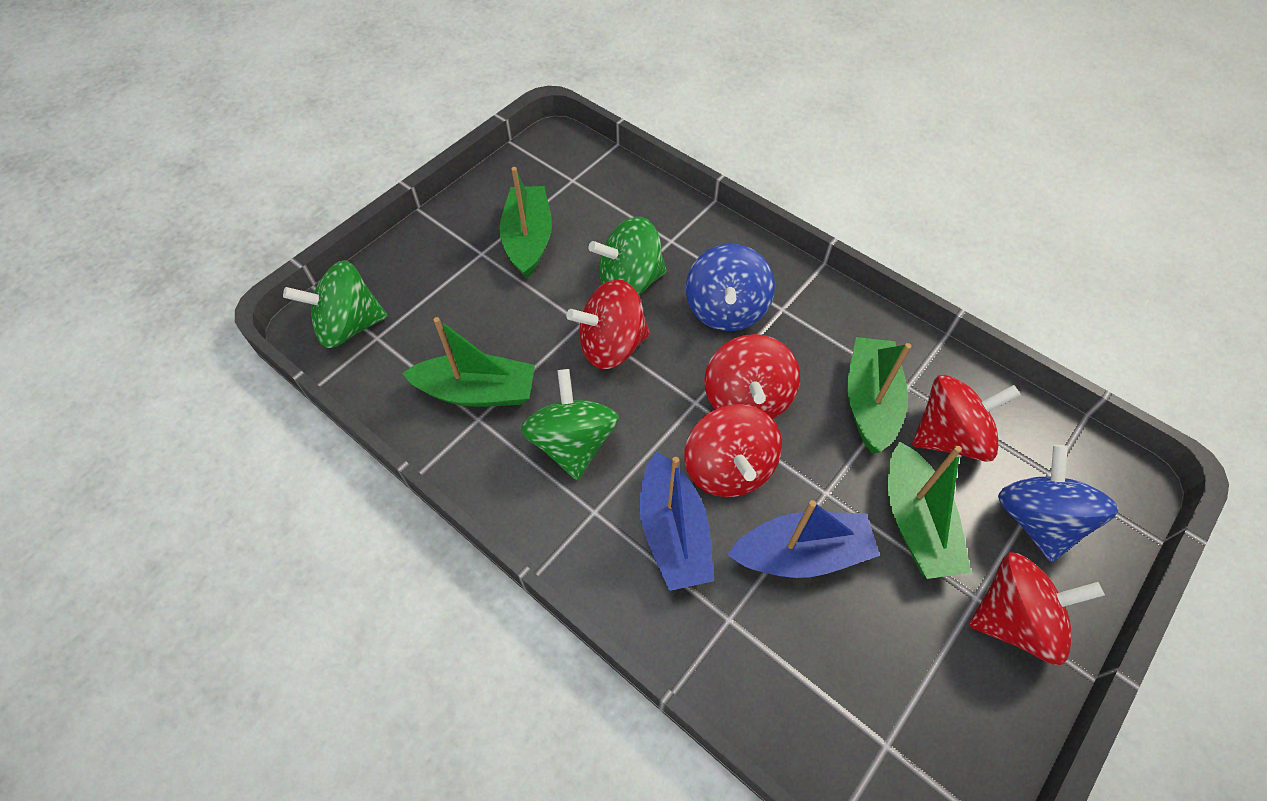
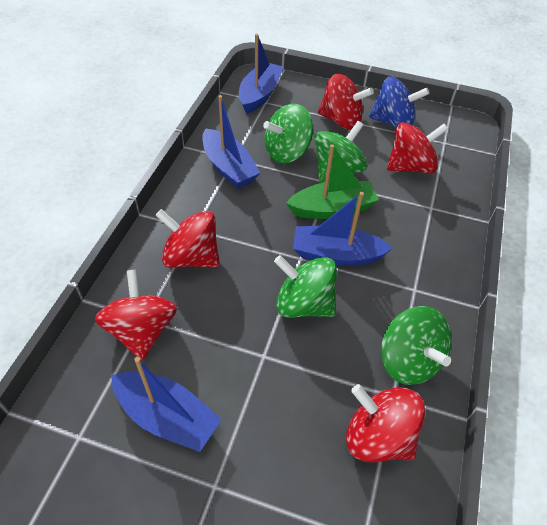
blue boat: [639,452,714,591] [728,500,880,578] = 2 -> [111,357,221,452] [202,95,260,188] [239,34,283,114] [293,192,393,266] = 4
blue spinning top: [686,244,775,331] [998,445,1118,562] = 2 -> [369,77,429,128] = 1
green boat: [402,317,535,407] [499,167,552,279] [847,337,911,453] [888,441,971,579] = 4 -> [286,144,379,219] = 1
green spinning top: [283,260,388,348] [521,369,619,480] [588,217,667,295] = 3 -> [263,104,313,164] [274,255,337,318] [314,121,367,183] [381,306,452,385] = 4

